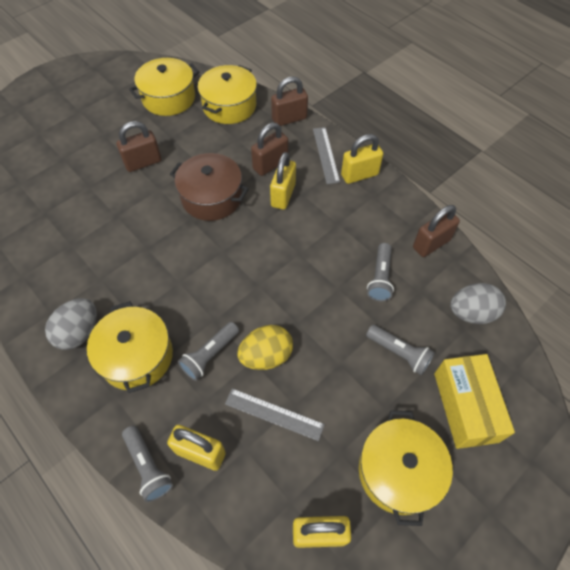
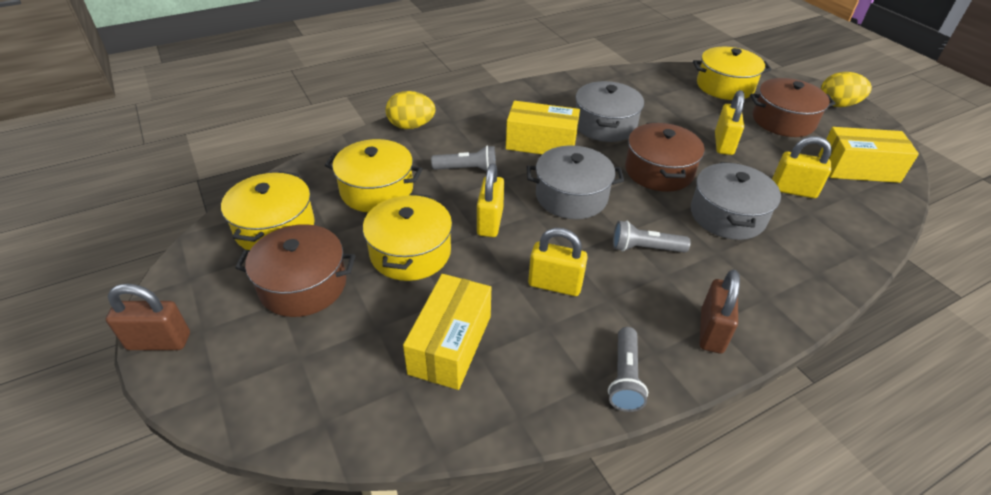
brown padlock: [116,121,161,172] [251,123,288,176] [271,76,308,126] [413,205,460,257] = 4 -> [106,284,190,350] [700,270,740,353] = 2
brown pot: [170,153,249,221] = 1 -> [235,224,356,317] [625,123,705,192] [750,78,836,137] = 3
grey egg: [45,298,97,350] [450,283,506,324] = 2 -> none = 0
grey flashlight: [122,426,173,502] [178,322,239,381] [366,325,435,375] [367,243,394,301] = 4 -> [431,145,496,172] [608,327,648,412] [613,221,690,253] = 3
grey pot: none = 0 -> [527,145,624,219] [576,81,644,142] [691,162,781,240] = 3
grey ruler: [225,388,325,441] [313,127,340,184] = 2 -> none = 0
yellow box: [434,354,515,449] = 1 -> [403,274,491,390] [506,101,580,154] [818,127,919,183] = 3
yellow egg: [237,325,293,370] = 1 -> [386,91,435,129] [821,72,872,107] = 2

